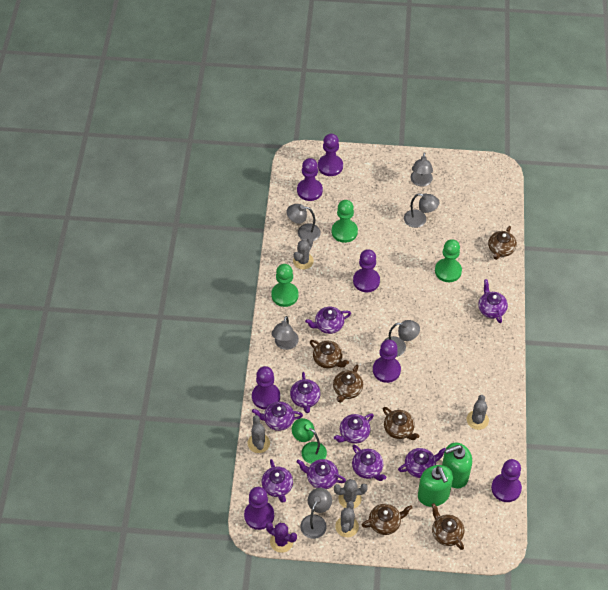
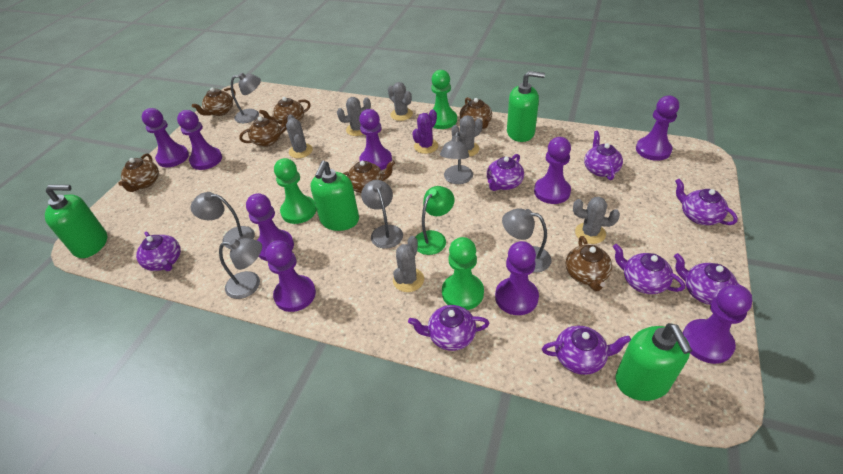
brown teapot: [310,340,349,368] [333,365,363,403] [362,504,412,535] [383,407,420,440] [432,503,465,550] [488,226,517,260] = 6 -> [118,153,159,192] [192,88,236,116] [239,113,289,147] [259,97,311,125] [343,160,395,193] [460,97,492,129] [566,236,612,291] = 7
green soap dispenser: [418,465,453,507] [442,442,472,488] = 2 -> [45,185,107,258] [311,161,359,231] [507,71,545,142] [615,323,692,401] = 4
grey cactus: [248,415,270,453] [293,238,314,269] [334,479,368,508] [335,501,359,537] [467,395,489,430] = 5 -> [286,115,313,158] [337,97,371,136] [388,82,413,121] [393,236,424,292] [451,115,483,157] [573,197,620,244] = 6
purple pawn: [244,487,274,530] [252,366,280,410] [297,158,323,201] [318,134,343,176] [353,249,380,292] [373,339,401,383] [491,459,522,502] = 7 -> [141,108,189,168] [177,110,222,170] [246,193,294,261] [265,240,316,312] [359,109,392,170] [495,241,539,315] [534,137,571,204] [636,96,679,161] [682,285,752,364] = 9
purple teapot: [252,402,303,431] [261,459,293,503] [290,372,321,413] [297,459,346,489] [305,307,351,334] [334,414,374,444] [352,445,386,481] [398,448,446,478] [478,279,508,323] = 9 -> [136,232,181,271] [408,305,490,351] [487,154,524,191] [542,326,631,375] [584,131,623,180] [613,244,685,294] [674,253,752,305] [675,179,738,225] = 8

